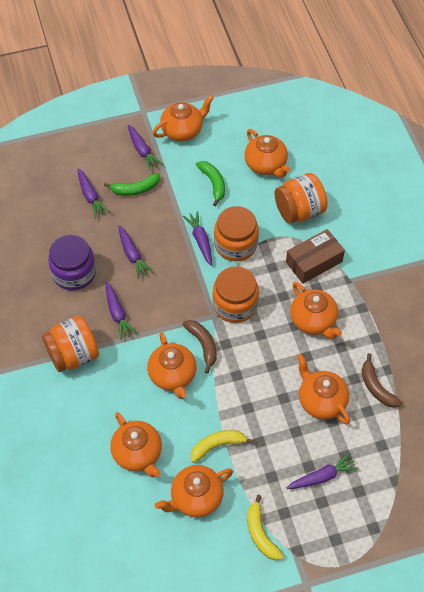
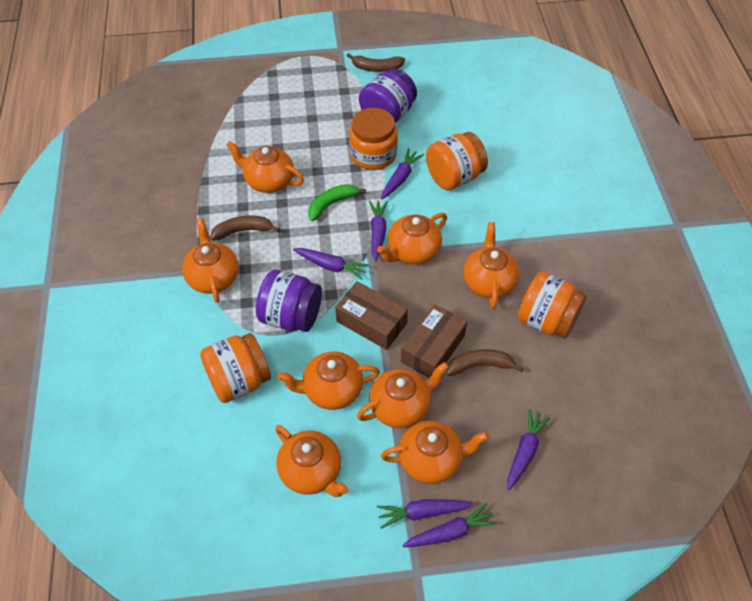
brown banana: [182,320,217,374] [362,353,402,408] = 2 -> [210,215,280,241] [347,53,405,72] [447,349,523,376] = 3
brown box: [286,229,345,284] = 1 -> [335,281,408,350] [401,304,467,378] = 2
green banana: [104,173,160,196] [196,161,225,206] = 2 -> [308,184,366,221] = 1
orange teapot: [110,412,162,477] [147,332,197,399] [152,95,214,141] [155,465,233,517] [244,129,290,178] [290,282,342,339] [297,354,350,425] = 7 -> [182,218,239,303] [226,141,304,193] [275,425,349,497] [277,351,380,410] [357,362,449,428] [377,213,447,264] [381,421,489,484] [463,222,520,309] = 8
purple jar: [48,235,96,291] = 1 -> [256,270,322,332] [359,68,417,123] = 2
yellow banana: [191,430,254,463] [247,495,284,560] = 2 -> none = 0

